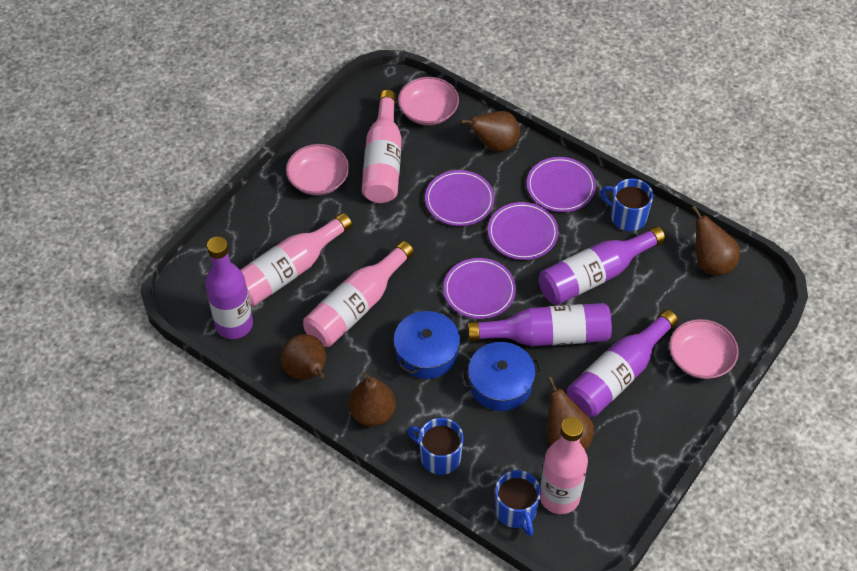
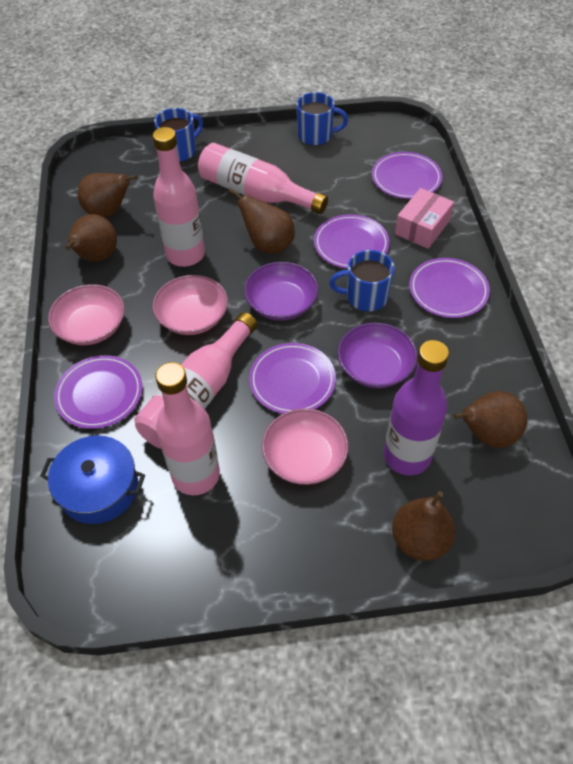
blue pot: [394,309,460,379] [460,342,543,411] = 2 -> [40,435,145,524] = 1
pink box: none = 0 -> [395,188,454,249] = 1
purple bottle: [205,236,253,339] [467,303,612,346] [539,226,666,305] [567,310,678,417] = 4 -> [384,340,449,475] = 1
purple bowl: none = 0 -> [244,262,319,321] [337,323,417,388] = 2
purple plate: [425,170,495,226] [443,258,516,319] [488,202,558,260] [527,157,596,212] = 4 -> [54,355,142,429] [249,343,336,414] [314,214,390,269] [372,152,442,199] [409,258,490,318] = 5

